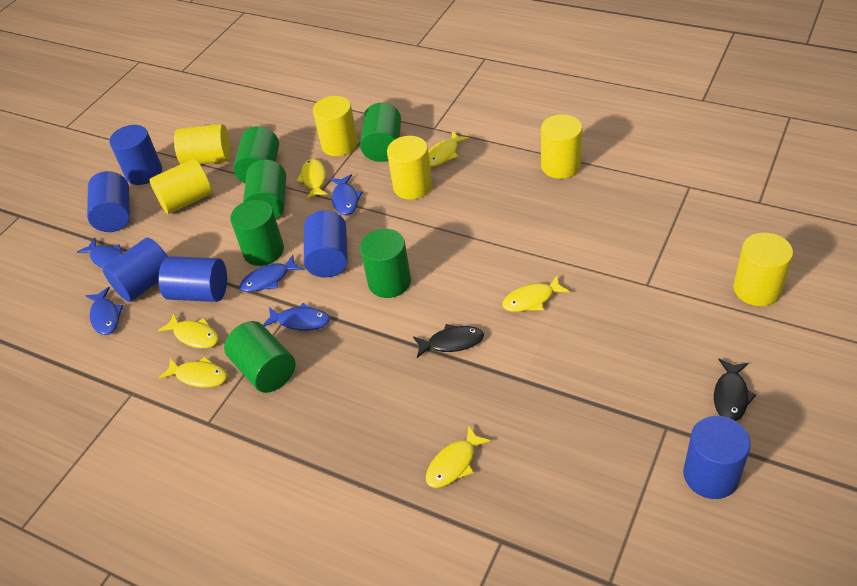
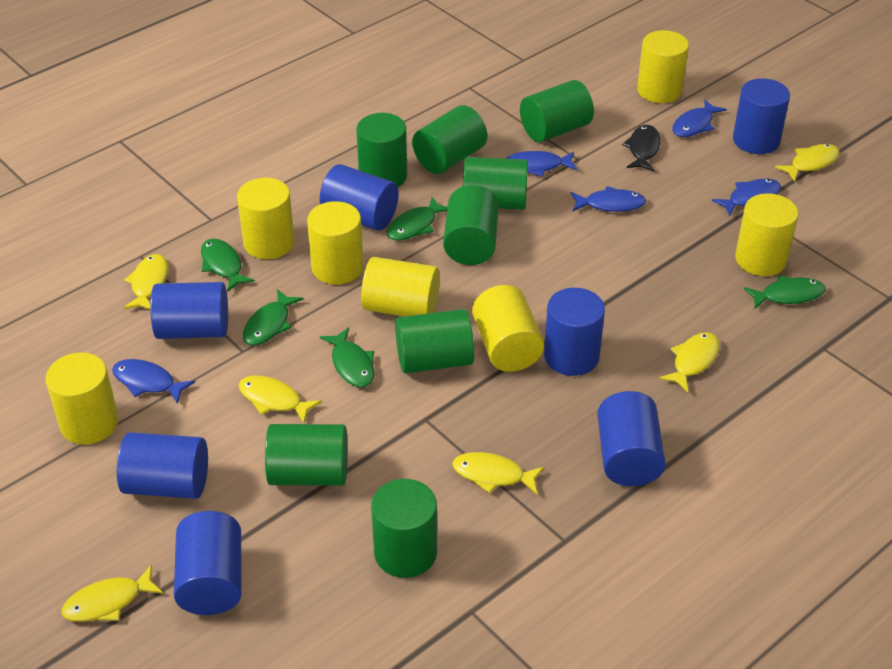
black fish: [413,324,484,358] [714,359,756,421] = 2 -> [622,125,661,171] = 1
blue cylinder: [87,171,130,232] [103,237,168,302] [109,125,162,185] [158,256,227,302] [304,211,347,277] [683,416,751,499] = 6 -> [117,432,208,499] [150,282,228,339] [174,511,242,615] [320,164,399,231] [544,288,605,376] [597,391,666,486] [733,78,790,154] = 7
green cylinder: [224,321,296,393] [230,200,284,266] [233,126,279,183] [243,160,286,219] [360,103,401,162] [360,229,411,298] = 6 -> [265,424,348,485] [356,113,407,187] [371,479,437,578] [395,309,474,374] [412,105,487,174] [443,185,499,265] [463,157,528,210] [520,80,594,142] = 8
green fish: none = 0 -> [201,238,255,292] [243,289,304,346] [320,327,375,387] [387,197,447,240] [744,276,826,309] = 5
yellow cylinder: [149,159,212,214] [174,124,231,164] [313,96,358,156] [387,136,432,200] [541,114,582,179] [733,233,793,306] = 6 -> [46,353,119,444] [237,178,295,259] [307,201,364,284] [361,257,440,316] [472,285,544,372] [637,30,689,103] [735,193,799,276] = 7

